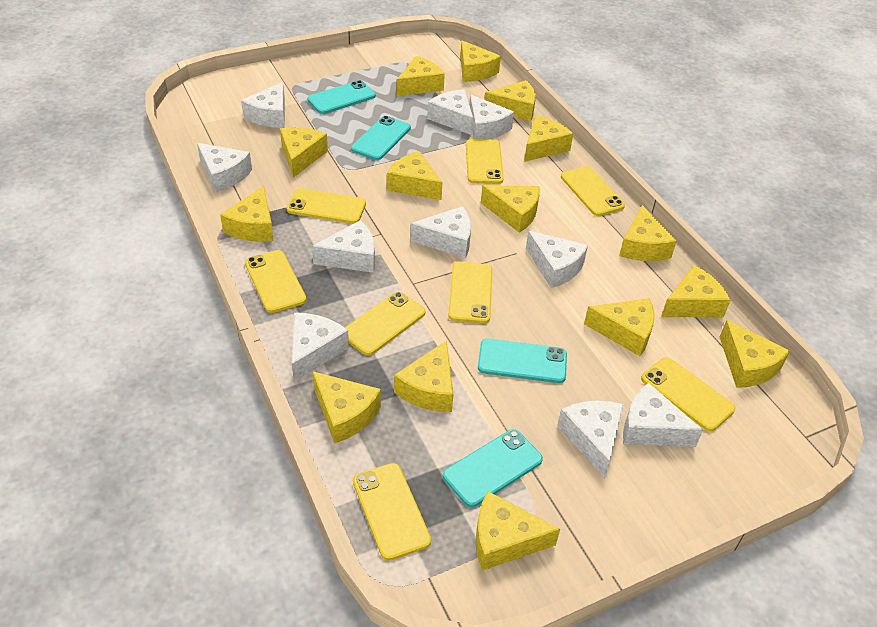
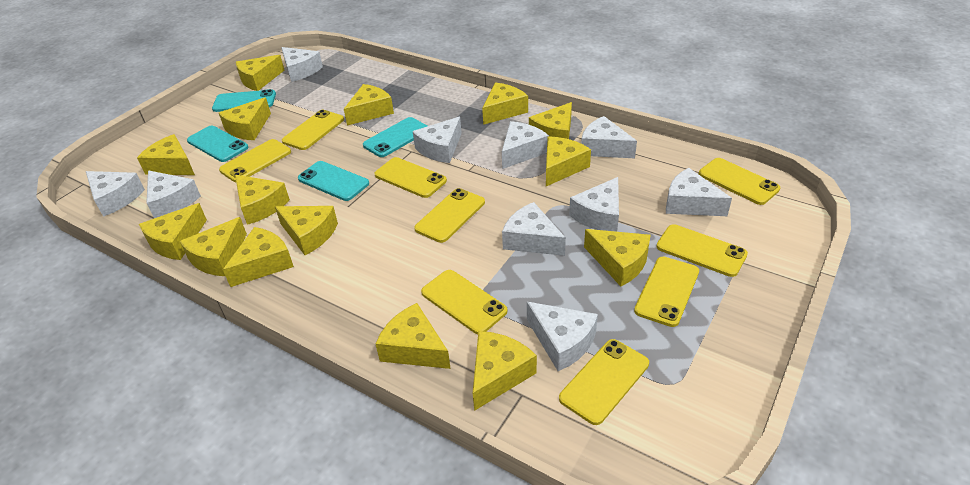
yellow phone: [245,250,306,313] [287,188,366,224] [345,292,425,356] [353,463,431,561] [448,262,492,323] [466,139,503,184] [561,166,625,216] [641,357,736,431] = 8 -> [219,139,291,182] [282,110,344,150] [374,157,447,198] [414,188,485,243] [421,270,508,334] [559,339,649,425] [634,257,699,327] [656,224,748,277] [699,158,780,205] = 9

